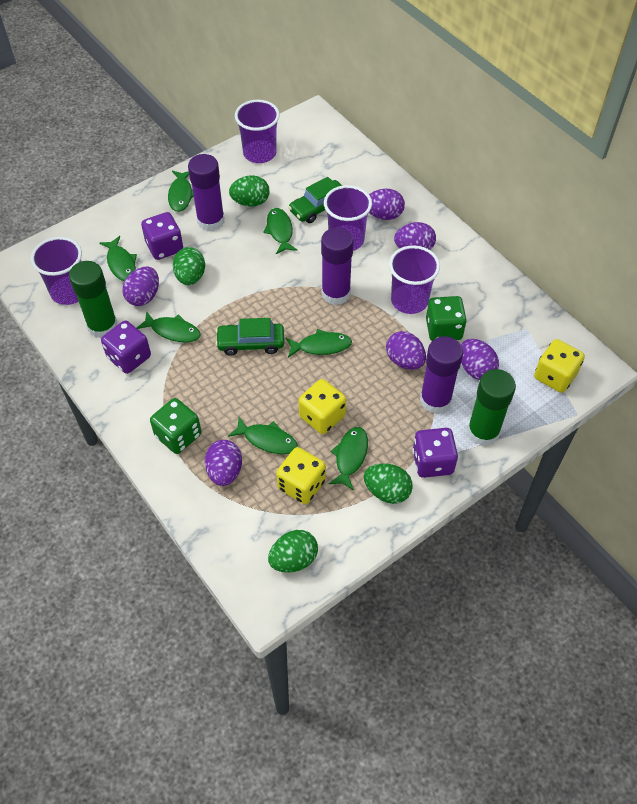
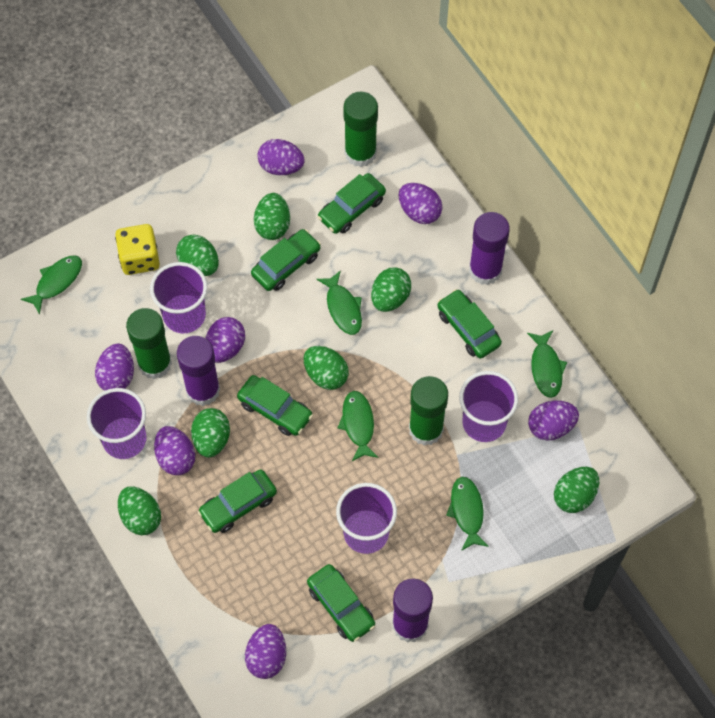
green car: [215,318,284,356] [288,177,342,223] = 2 -> [198,469,277,533] [237,375,313,436] [251,229,321,291] [307,564,375,642] [318,173,386,234] [437,289,502,359] = 6
green dice: [150,398,201,454] [426,296,467,341] = 2 -> none = 0
green egg: [173,247,205,285] [229,175,269,207] [268,530,318,573] [364,464,413,504] = 4 -> [118,486,161,535] [176,234,219,276] [191,408,230,458] [254,193,290,240] [304,346,349,390] [371,268,411,312] [554,467,599,513] = 7
green fish: [99,236,137,281] [137,311,201,343] [168,170,194,212] [228,417,298,454] [263,208,298,254] [286,329,352,357] [329,427,368,491] = 7 -> [21,255,82,315] [317,270,362,335] [338,391,379,461] [446,477,489,551] [527,331,567,398] = 5
green glue stick: [69,261,117,338] [467,369,516,446] = 2 -> [126,308,172,379] [343,92,378,167] [409,376,448,446] = 3
purple dice: [101,320,151,374] [141,212,183,260] [413,428,458,478] = 3 -> none = 0
purple egg: [122,267,159,306] [205,440,242,486] [369,189,405,220] [386,331,426,370] [394,222,436,250] [461,339,499,380] = 6 -> [95,344,134,391] [154,426,195,475] [205,317,245,363] [245,624,286,679] [257,139,305,175] [399,183,442,224] [528,400,579,441] = 7
yellow dice: [276,447,326,504] [299,379,346,434] [534,339,585,393] = 3 -> [115,224,160,275] = 1

